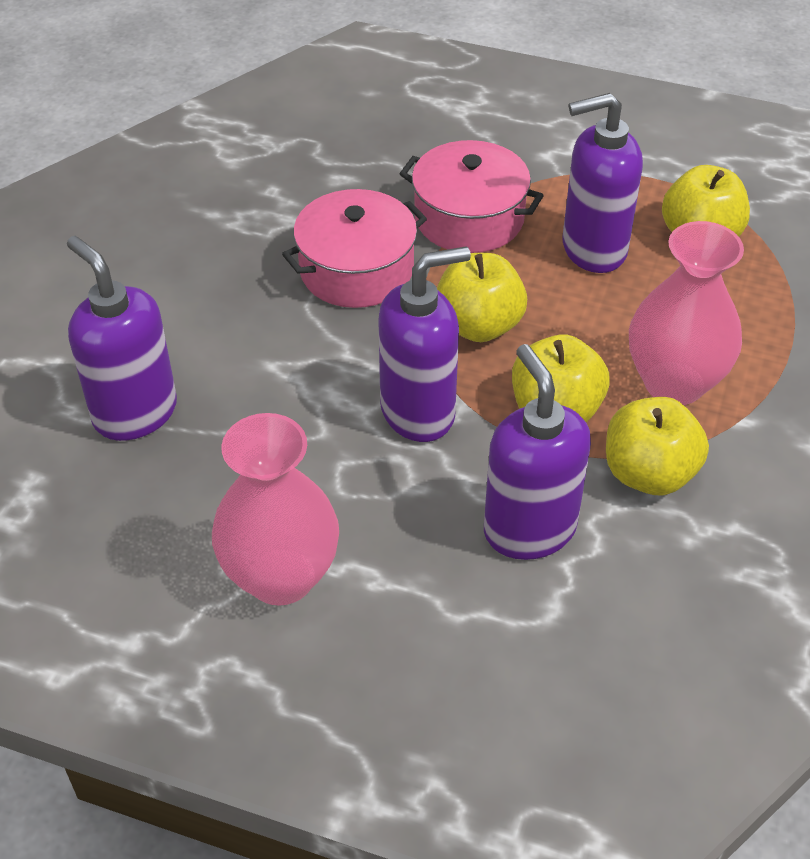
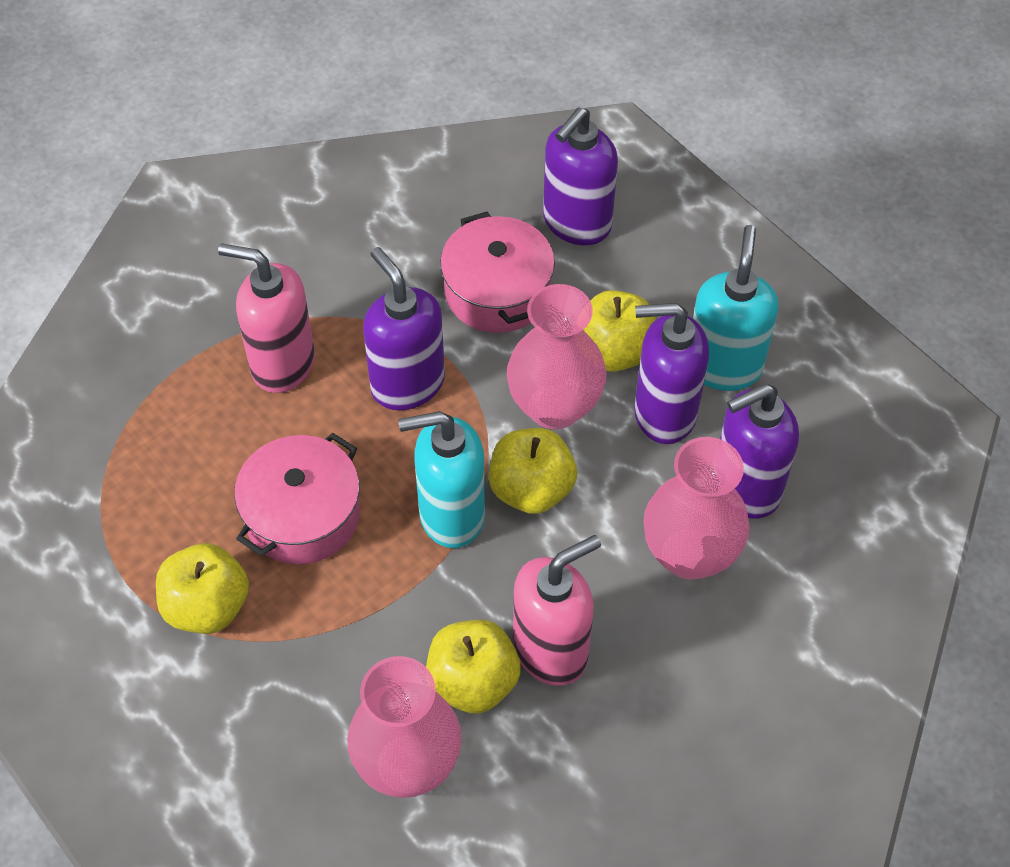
pink soap dispenser: none = 0 -> [218,243,315,393] [513,535,601,686] = 2
pink vase: [212,413,339,606] [629,221,744,405] = 2 -> [347,656,462,798] [507,284,606,429] [643,437,750,580] = 3
turquoise soap dispenser: none = 0 -> [398,411,485,548] [693,225,778,391] = 2

